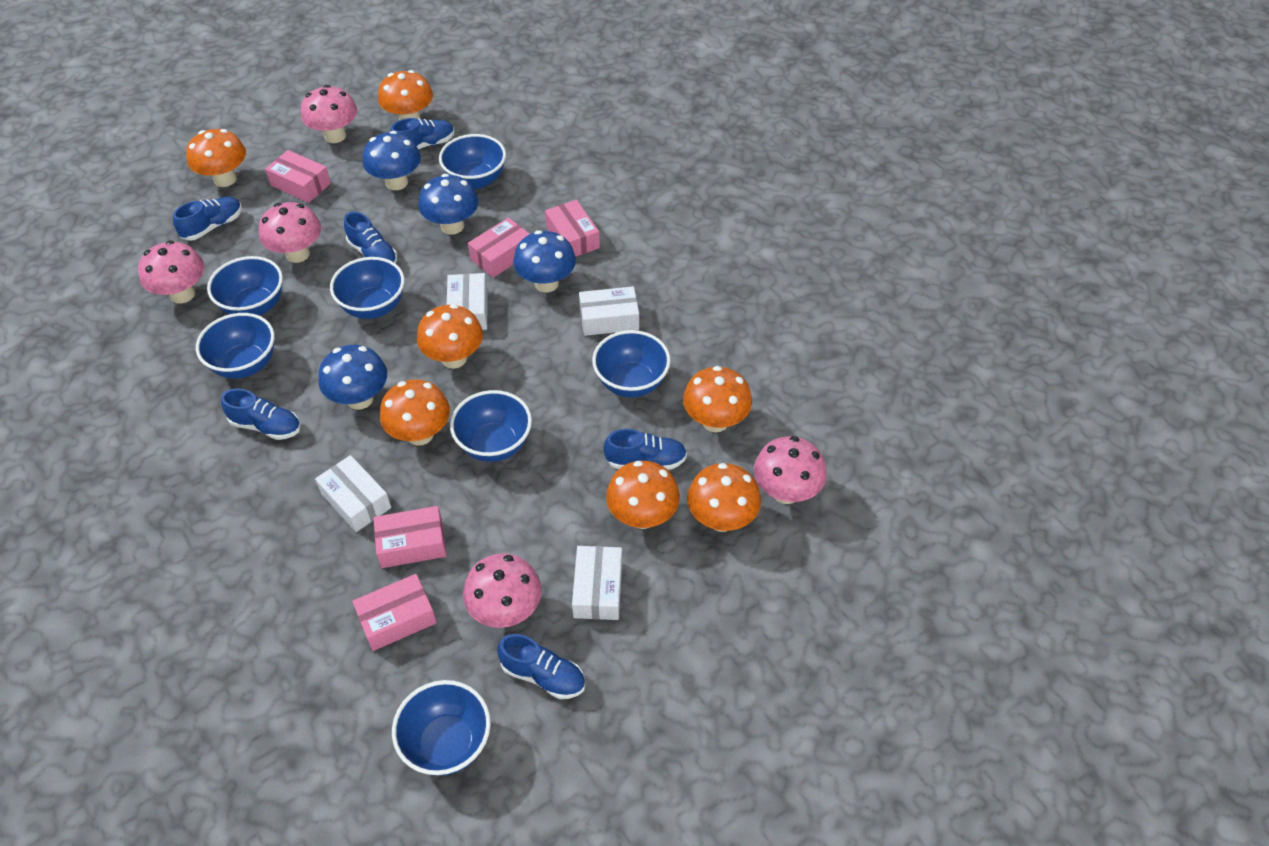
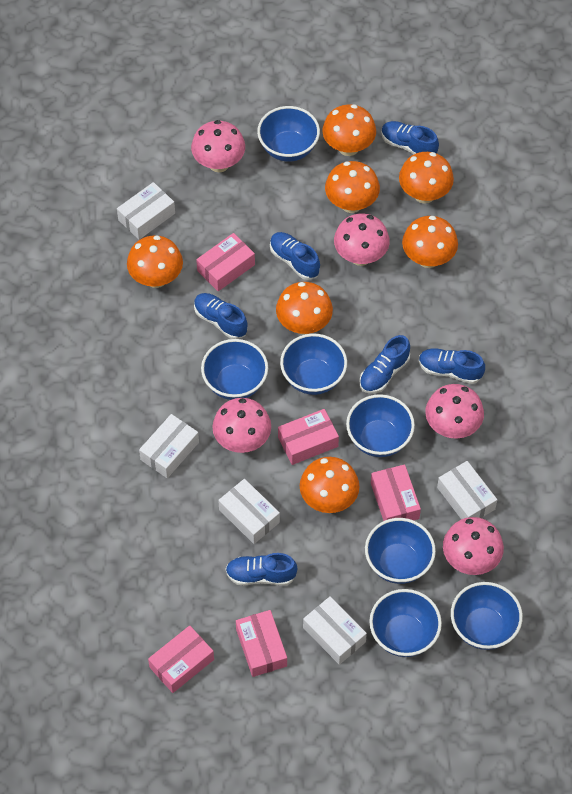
blue mushroom: [319,345,387,410] [363,131,421,190] [418,174,479,235] [513,230,576,293] = 4 -> none = 0
white box: [315,455,391,532] [447,273,488,330] [572,546,622,620] [579,286,639,336] = 4 -> [117,182,175,240] [139,414,199,478] [218,479,280,544] [303,596,367,665] [437,461,497,519] = 5

